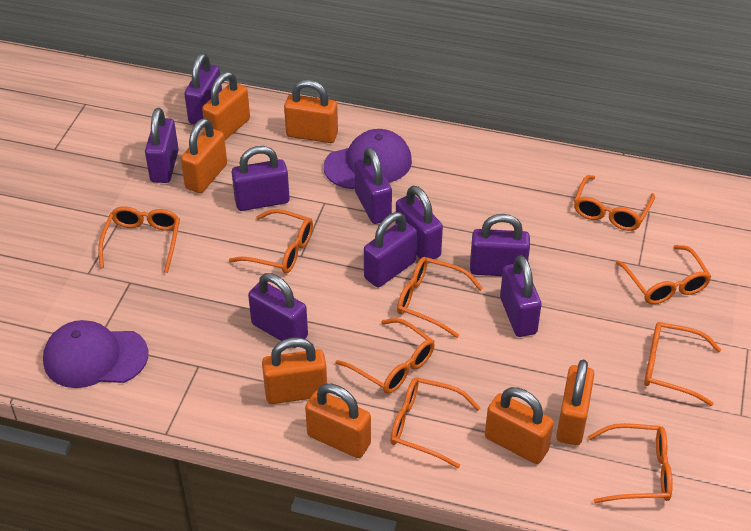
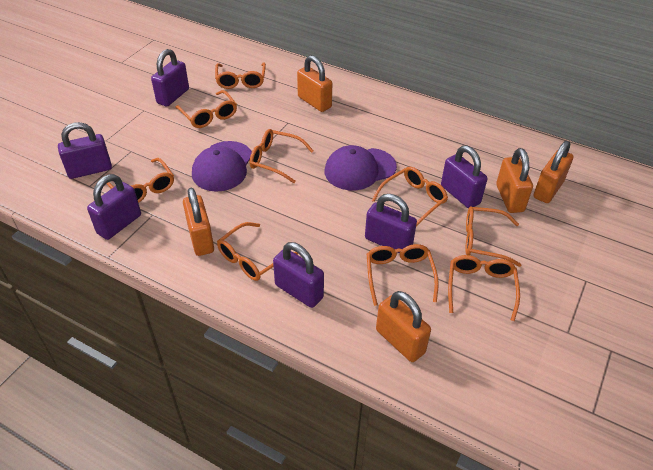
orange padlock: [181,118,227,193] [202,72,250,140] [262,338,327,404] [284,80,338,143] [305,384,371,458] [485,387,554,464] [556,359,594,445] = 7 -> [183,188,214,256] [297,55,332,112] [376,291,431,362] [496,148,533,213] [533,141,574,203] = 5
purple padlock: [145,108,179,183] [184,53,222,124] [232,146,290,211] [248,273,308,348] [354,147,392,224] [364,212,417,287] [395,186,443,259] [470,214,530,276] [500,255,542,337] = 9 -> [58,122,112,179] [87,174,141,240] [151,49,189,107] [273,242,324,308] [365,194,417,254] [441,146,488,209] = 6

